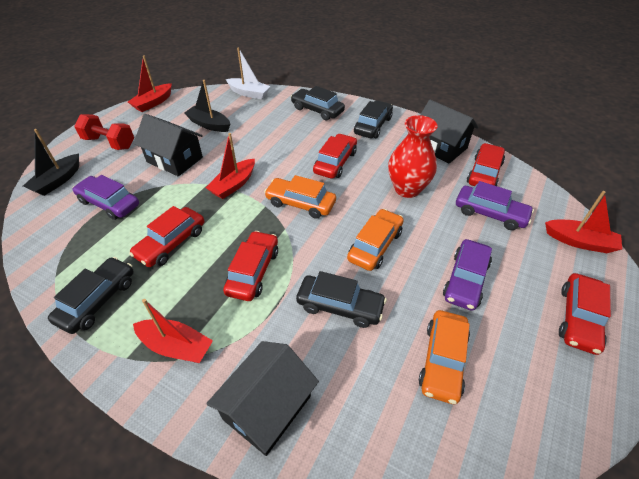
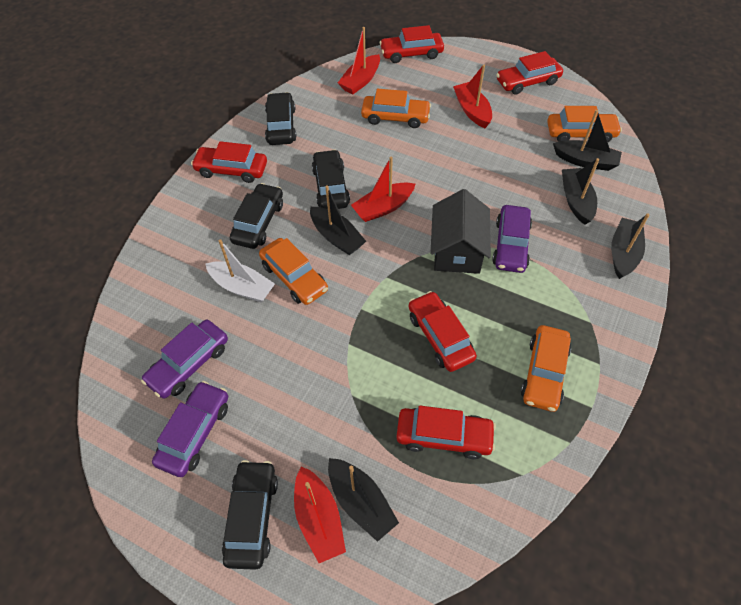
black boat: [23,129,79,196] [184,80,230,132] = 2 -> [310,185,366,255] [328,458,399,542] [553,110,622,171] [562,158,599,225] [611,214,649,279] = 5
black house: [133,114,203,177] [206,341,319,456] [420,100,478,163] = 3 -> [430,189,491,274] = 1
orange car: [264,175,336,219] [347,209,404,271] [419,310,470,404] = 3 -> [259,238,328,305] [361,89,431,128] [521,325,571,412] [547,106,622,142] = 4
red dumbbell: [74,114,134,150] = 1 -> none = 0
red vase: [388,115,438,198] = 1 -> none = 0

